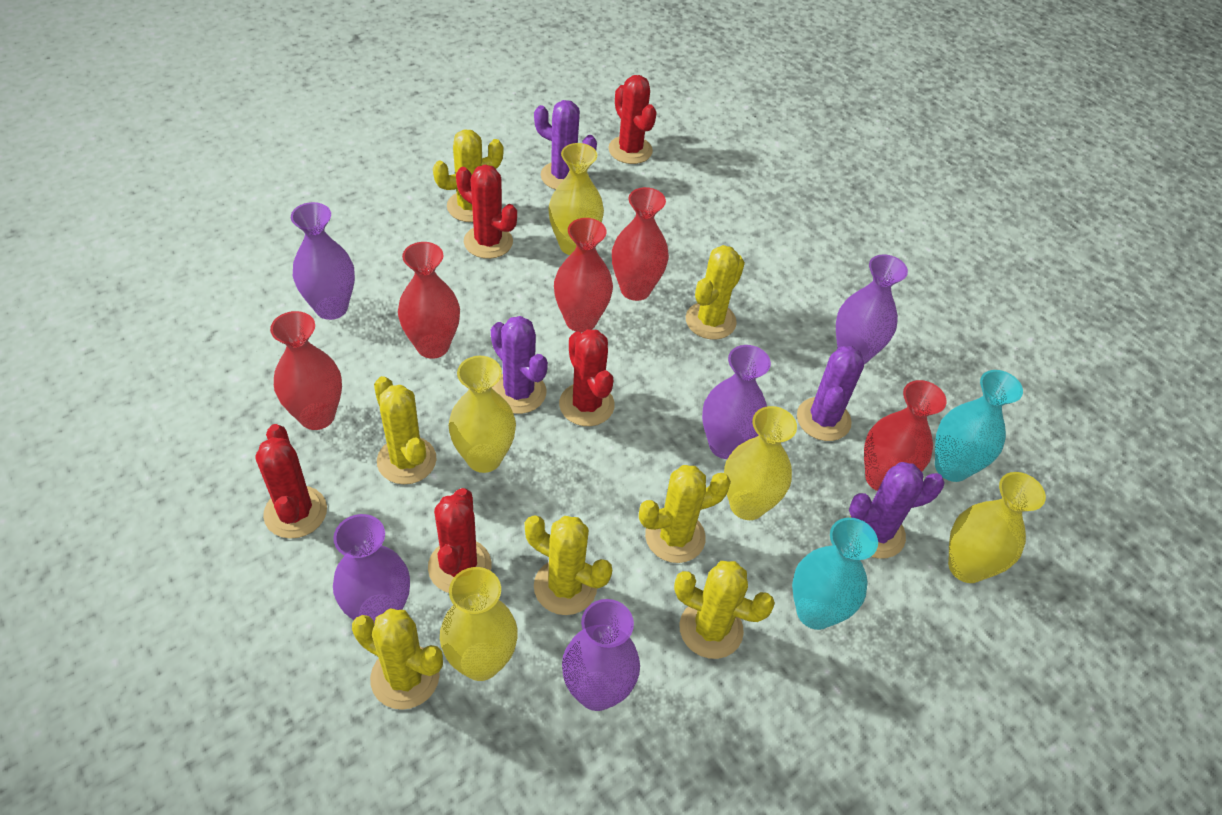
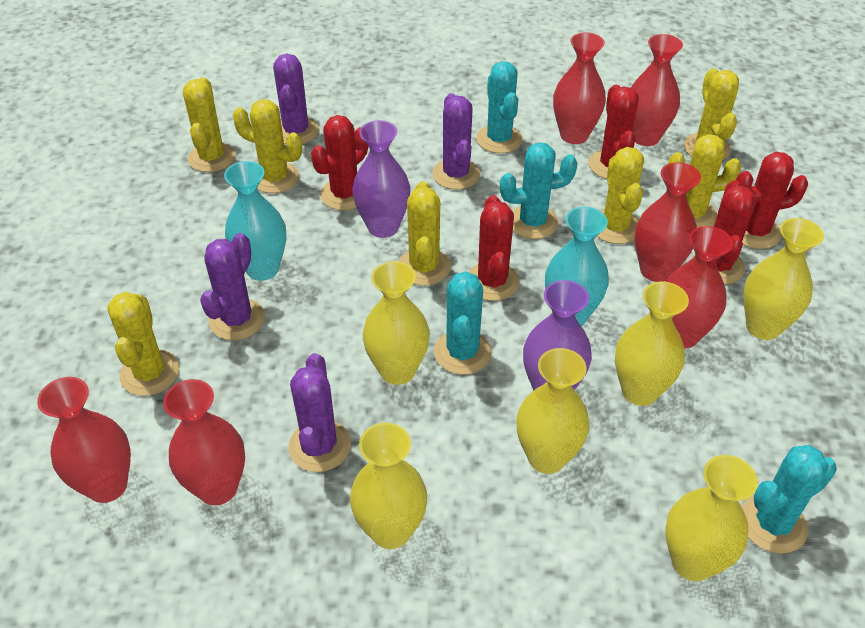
purple vase: [291,202,355,320] [333,514,410,625] [562,599,640,711] [702,345,771,459] [836,254,908,365] = 5 -> [352,120,410,238] [523,280,592,391] = 2
red vase: [270,311,342,430] [398,242,460,359] [554,218,613,332] [612,187,669,301] [864,380,947,491] = 5 -> [37,377,131,503] [163,379,245,505] [553,32,606,144] [631,34,683,146] [634,162,701,282] [666,226,733,348] = 6
turquoise cactus: none = 0 -> [434,271,491,375] [476,61,523,153] [500,142,578,239] [742,445,837,554] = 4
yellow vase: [440,567,518,681] [448,356,516,473] [548,143,604,255] [724,406,797,520] [948,472,1046,583] = 5 -> [350,423,427,549] [363,261,430,385] [517,348,589,474] [615,281,689,406] [666,455,758,581] [743,218,824,340] = 6

